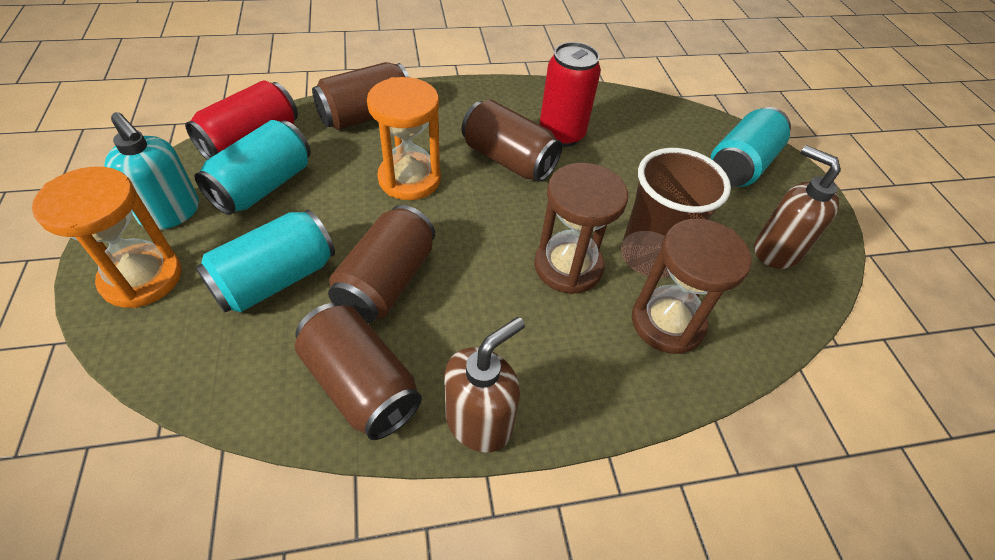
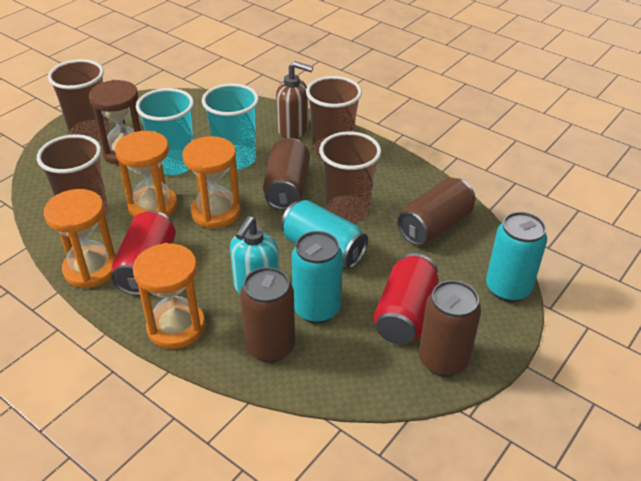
brown cup: [621,148,731,278] = 1 -> [37,135,109,217] [48,59,110,141] [306,76,362,159] [319,132,381,224] = 4
brown hourglass: [534,163,628,294] [632,219,752,354] = 2 -> [89,80,141,165] = 1
brown soap dispenser: [444,317,525,453] [754,145,841,269] = 2 -> [276,61,313,139] = 1
orange hourglass: [32,167,181,308] [367,77,441,200] = 2 -> [44,189,116,289] [115,131,178,217] [133,243,206,349] [183,136,241,228] = 4
turquoise cup: none = 0 -> [136,88,194,175] [202,83,259,170] = 2

